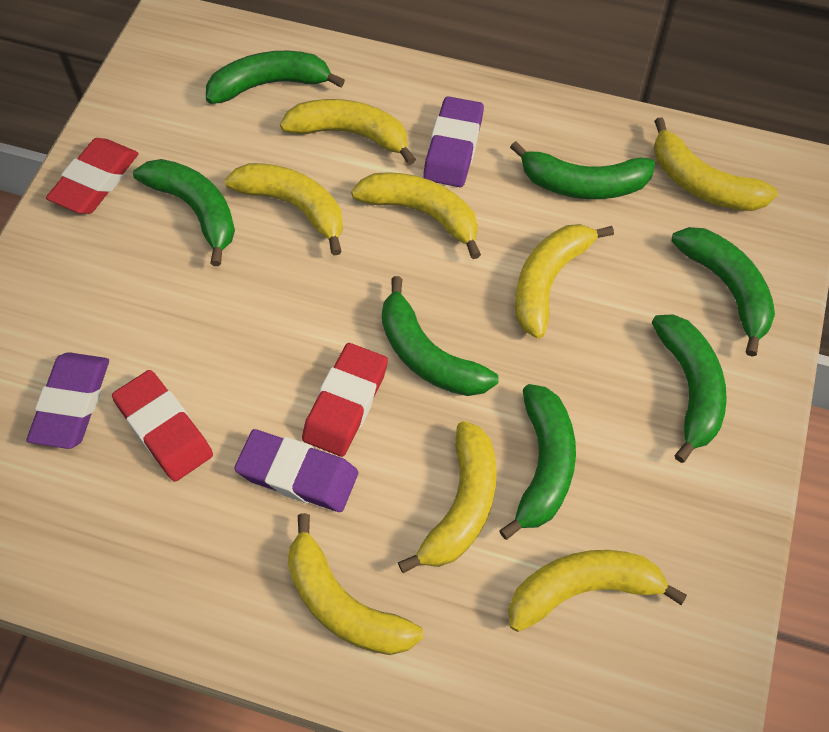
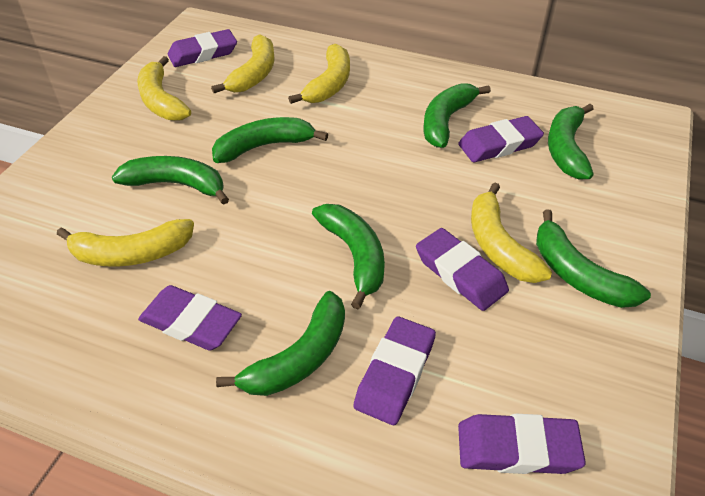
purple eraser: [26,352,109,449] [234,429,358,512] [423,96,484,187] = 3 -> [138,285,242,350] [168,29,237,67] [353,316,436,425] [416,228,509,311] [458,116,544,162] [458,414,586,474] = 6
red eraser: [46,138,139,214] [112,370,213,482] [302,343,388,457] = 3 -> none = 0
yellow banana: [224,163,343,255] [280,99,416,165] [288,513,424,655] [351,172,481,259] [398,421,497,573] [508,550,687,632] [515,224,614,338] [654,117,778,211] = 8 -> [57,219,194,267] [137,56,191,121] [211,34,275,93] [288,44,350,104] [471,182,552,283] = 5

